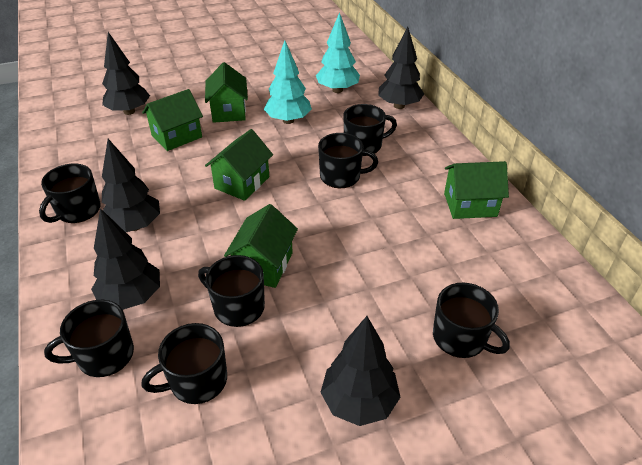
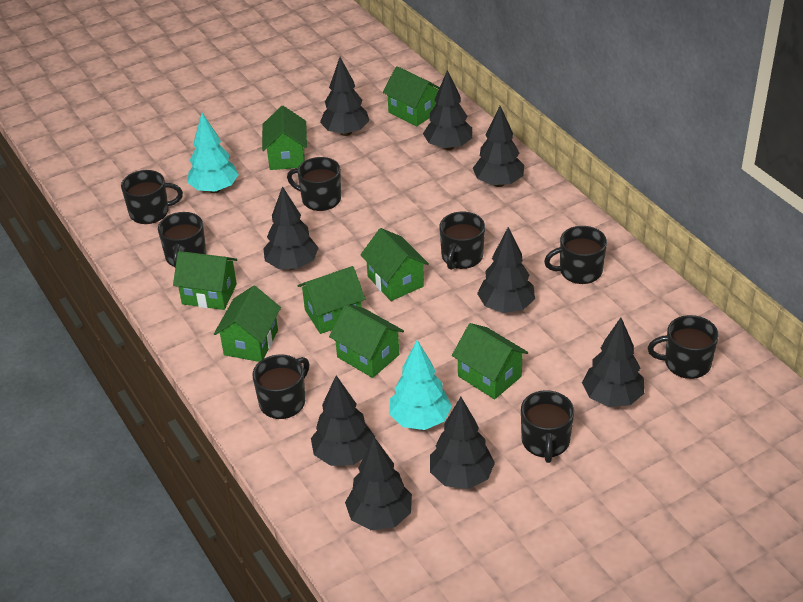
black mug: [39,163,101,223] [44,300,134,377] [141,323,227,404] [198,255,265,327] [318,133,378,188] [344,104,397,156] [433,283,510,358] = 7 -> [121,170,183,224] [158,212,206,267] [253,354,309,419] [287,157,341,211] [439,212,485,270] [521,390,574,463] [544,226,607,284] [648,315,719,379] = 8
black tree: [91,208,160,310] [102,32,150,115] [102,139,160,232] [320,316,400,426] [378,27,424,109] = 5 -> [263,186,318,270] [311,375,375,466] [320,57,369,136] [345,437,412,530] [423,70,473,150] [430,397,495,489] [473,106,524,187] [477,227,535,313] [582,318,644,407] = 9
green house: [142,89,203,151] [205,62,248,123] [205,129,273,201] [224,204,298,288] [444,161,509,219] = 5 -> [173,251,237,310] [214,286,281,362] [262,106,307,170] [298,266,365,334] [329,304,404,378] [360,228,429,301] [383,66,440,127] [452,323,528,399] = 8

